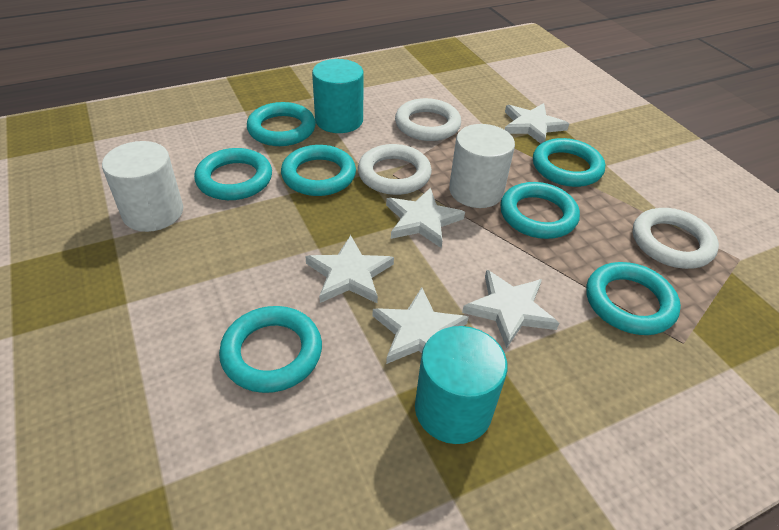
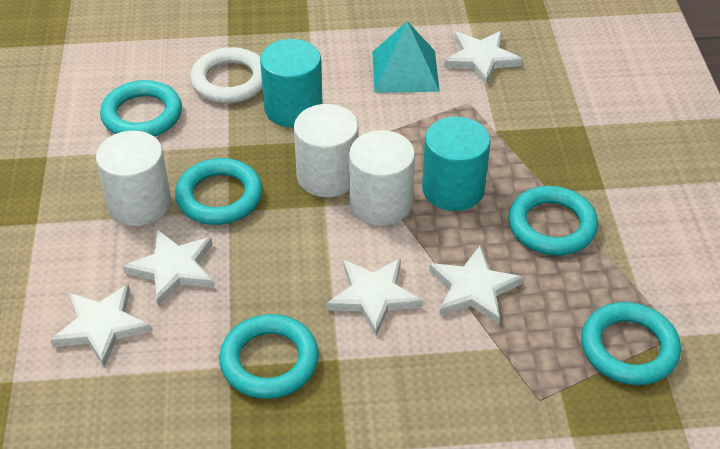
turquoise pyramid: none = 0 -> [372,21,440,93] = 1
turquoise ring: [194,148,272,200] [219,306,322,393] [247,102,316,146] [281,145,356,196] [500,182,580,239] [533,138,605,187] [586,262,681,335] = 7 -> [100,80,182,137] [175,158,263,225] [219,314,319,399] [508,186,598,255] [581,302,681,385] = 5
white cylinder: [102,141,183,232] [449,124,515,208] = 2 -> [96,131,171,226] [294,104,358,197] [349,130,415,226] = 3
white ring: [358,144,432,195] [395,98,461,141] [633,208,719,269] = 3 -> [190,47,263,103] = 1

